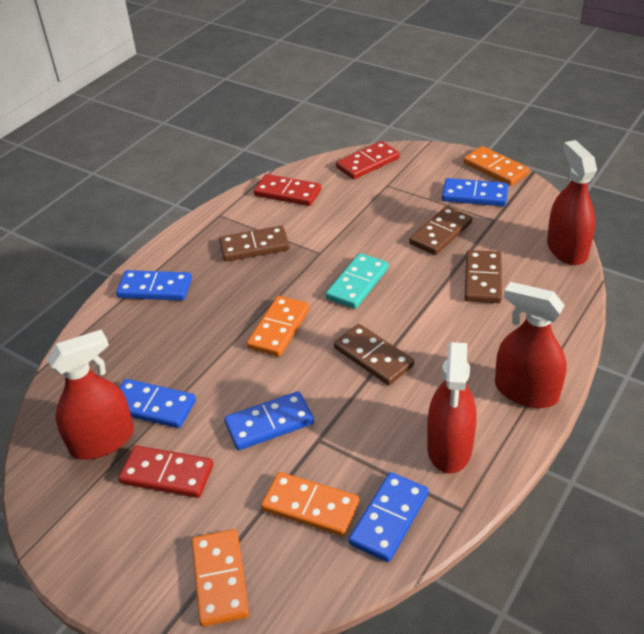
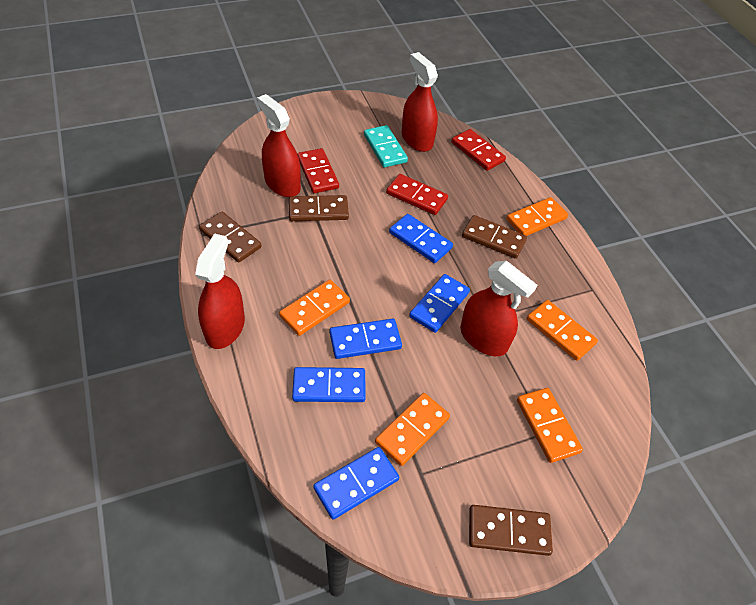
orange domino: [191,529,249,627] [246,296,310,357] [261,472,359,536] [463,146,530,186] = 4 -> [279,280,350,336] [375,393,450,466] [506,197,568,236] [517,388,583,463] [527,300,598,361] = 5

